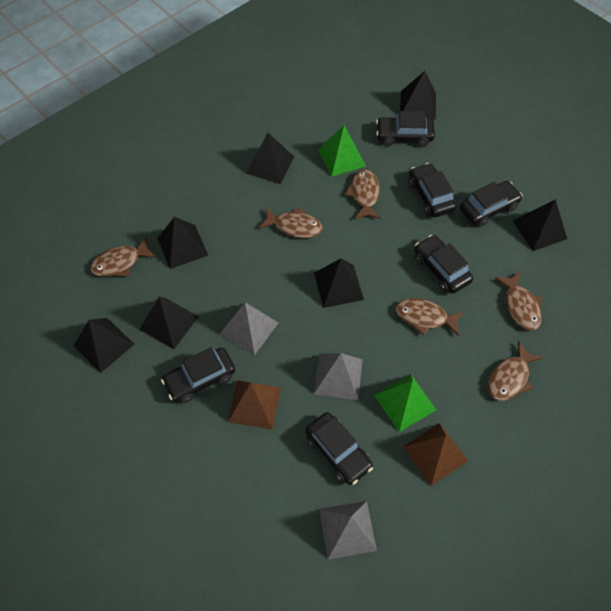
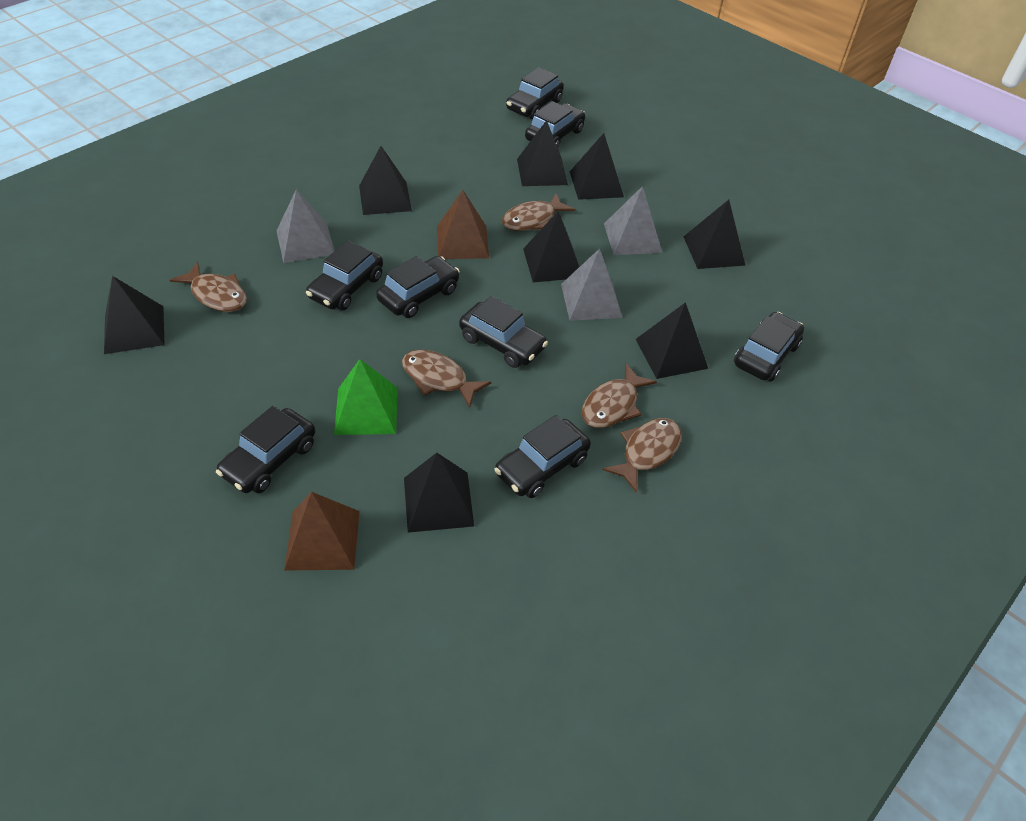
black car: [161,347,235,403] [305,412,373,485] [376,111,435,147] [409,163,456,217] [414,235,473,293] [460,181,523,227] = 6 -> [216,406,315,493] [306,241,383,311] [376,256,460,318] [459,296,548,368] [494,415,591,498] [506,67,564,119] [525,101,585,148] [734,312,804,382] = 8
black pyramid: [73,318,134,373] [139,297,199,349] [158,217,208,269] [246,133,294,184] [314,258,364,308] [400,71,436,120] [513,199,567,251] = 7 -> [104,276,164,354] [359,146,412,215] [404,453,474,533] [517,120,568,186] [523,211,579,282] [570,133,624,200] [636,302,708,379] [684,200,746,269] = 8
brown fish: [90,237,156,277] [258,207,322,238] [345,169,381,219] [395,298,464,336] [488,341,543,401] [495,271,542,331] = 6 -> [170,262,247,312] [402,350,491,408] [502,193,575,231] [582,363,657,428] [602,418,682,493] = 5
green pyramid: [318,125,366,177] [374,374,436,432] = 2 -> [334,359,398,435] = 1

